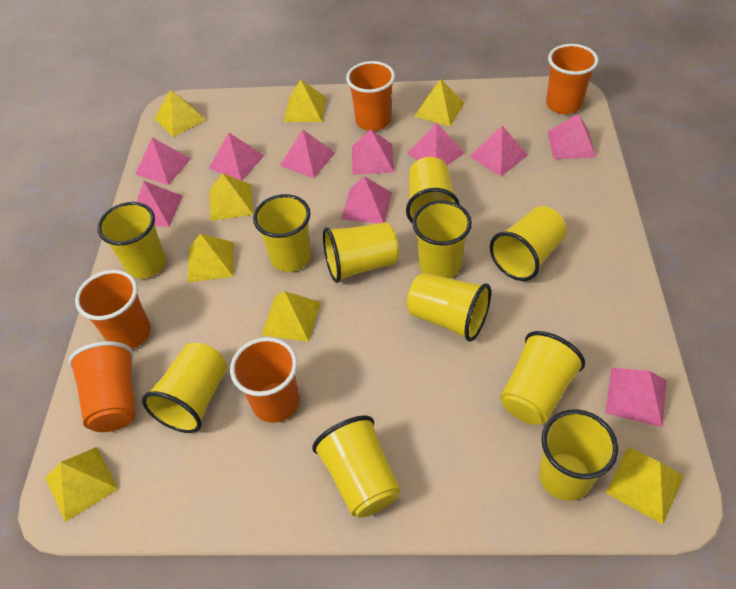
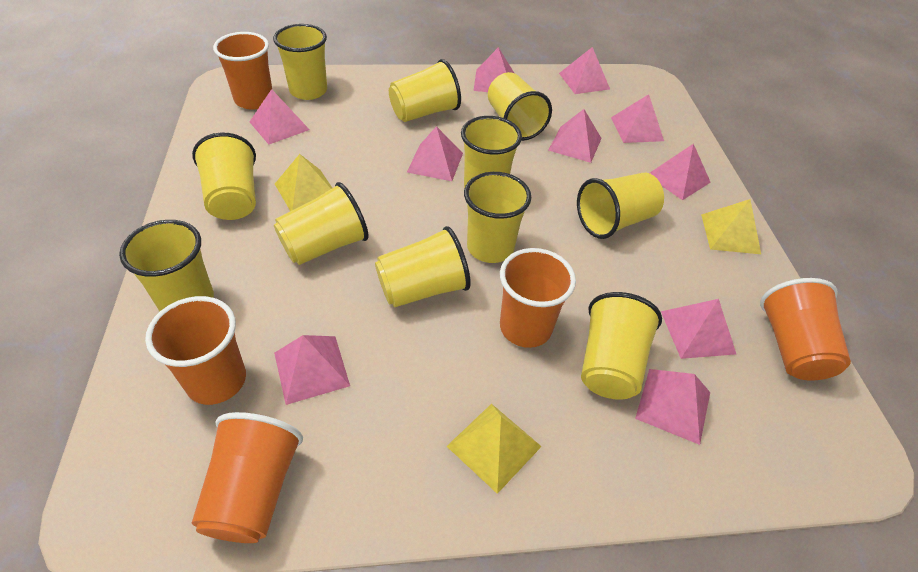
yellow pyramid: [45,447,118,522] [155,90,206,137] [187,234,233,282] [210,173,253,221] [262,291,321,342] [284,79,326,122] [414,79,465,126] [606,447,684,524] = 8 -> [275,154,332,211] [447,404,542,494] [701,199,761,254] = 3

